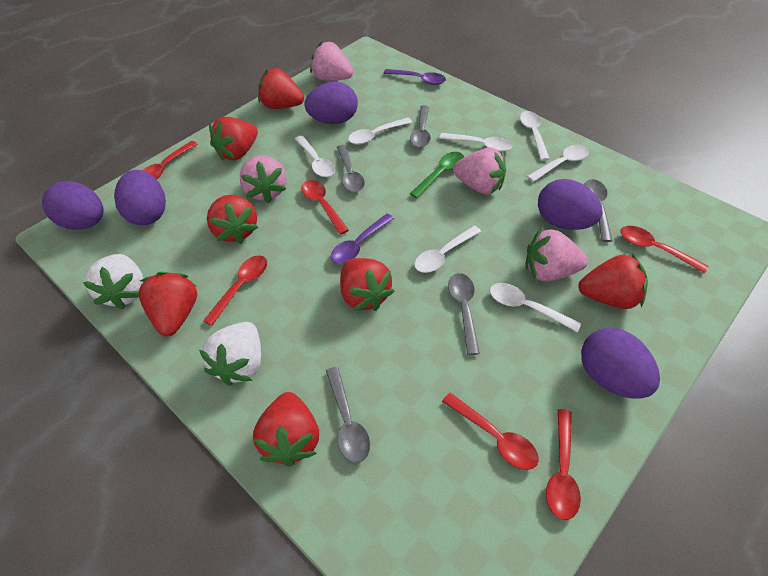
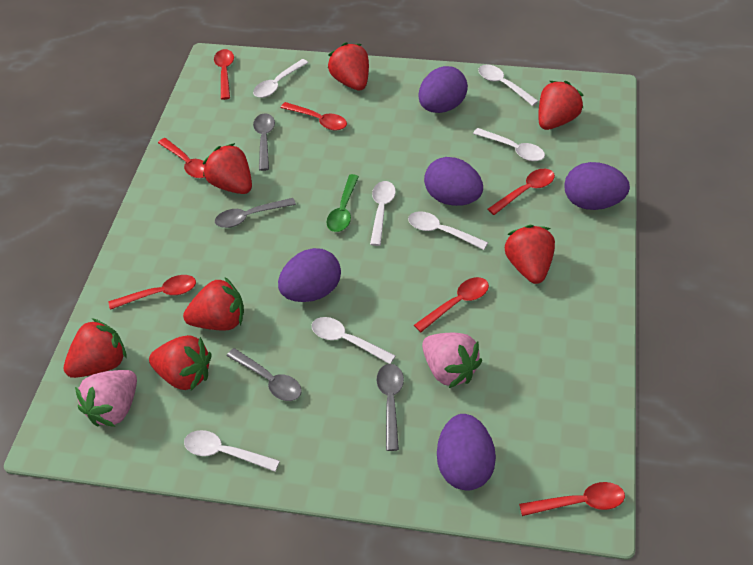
grey spoon: [326,367,370,463] [337,145,365,192] [410,105,431,148] [448,273,480,355] [584,179,613,242] = 5 -> [215,198,296,228] [227,348,302,401] [253,114,275,171] [377,364,404,451] = 4
pink strawberry: [239,155,286,203] [310,42,353,81] [453,148,506,194] [525,229,588,282] = 4 -> [75,370,137,427] [422,333,482,388] = 2
purple spoon: [331,214,394,264] [383,69,446,85] = 2 -> none = 0
red spoon: [143,141,198,179] [203,255,267,326] [301,180,349,235] [442,393,539,470] [546,409,581,520] [620,226,709,273] = 6 -> [109,275,196,310] [158,138,205,178] [214,49,234,100] [281,102,347,131] [414,277,489,332] [488,169,555,215] [519,482,625,516] = 7
white strawberry: [83,254,143,309] [199,322,261,386] = 2 -> none = 0

